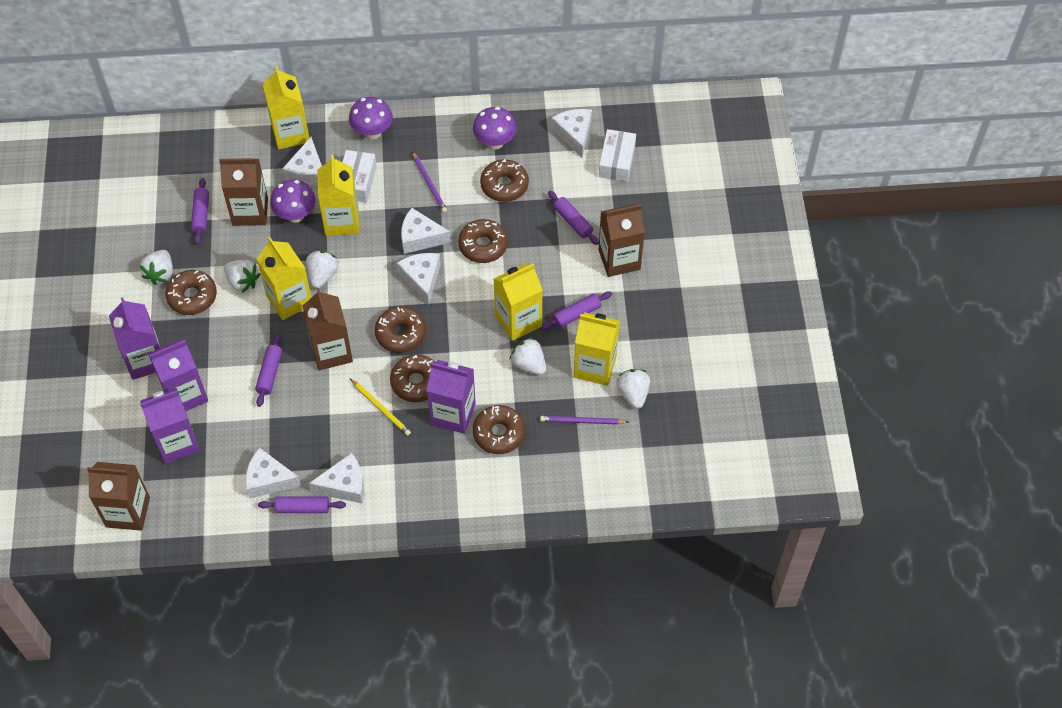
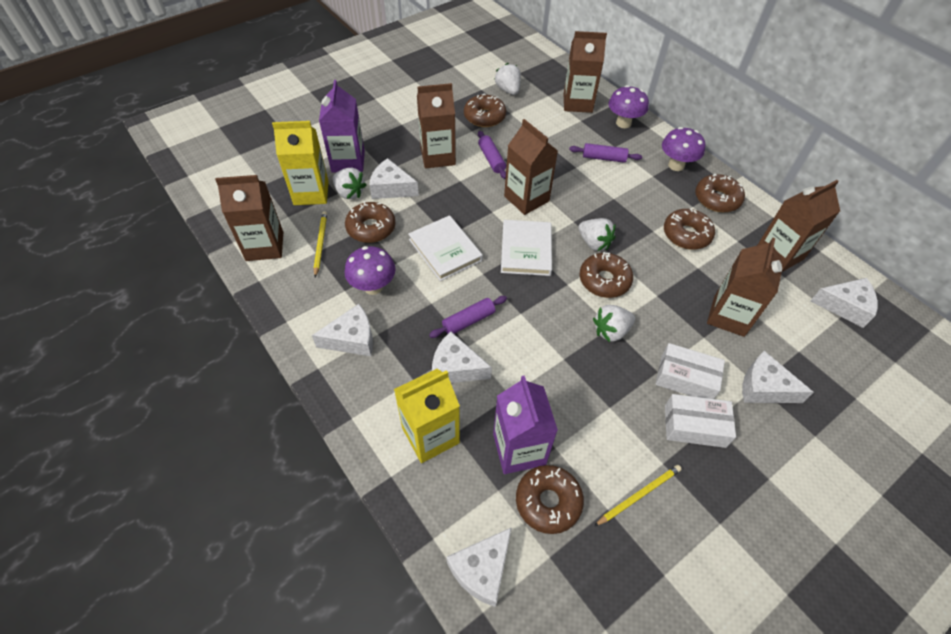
brown carton: [87,462,150,531] [219,158,268,226] [303,288,353,370] [599,204,645,277] = 4 -> [215,175,283,261] [417,83,456,168] [504,119,558,215] [564,31,607,113] [707,238,783,337] [757,180,840,272] = 6
purple carton: [109,297,161,380] [140,388,200,464] [148,339,208,411] [426,360,476,434] = 4 -> [319,80,365,173] [493,375,558,474] = 2
purple pencil: [412,151,447,213] [540,416,628,425] = 2 -> none = 0
purple rolling pin: [191,178,209,245] [255,333,282,407] [258,496,346,513] [541,292,612,330] [548,191,599,245] = 5 -> [429,296,507,338] [478,131,506,179] [569,143,642,163] = 3
white book: none = 0 -> [408,215,483,281] [501,220,552,276] = 2
white strawberry: [140,250,173,285] [224,260,260,293] [306,251,338,289] [510,337,546,375] [616,369,650,409] = 5 -> [333,168,367,199] [494,63,521,95] [578,218,616,251] [593,305,635,342] = 4
yellow carton: [257,237,312,320] [263,66,309,150] [317,155,359,236] [494,264,543,341] [574,312,620,386] = 5 -> [272,121,329,205] [394,369,460,463] = 2
yellow pencil: [350,379,411,436] = 1 -> [314,211,327,277] [594,465,682,526] = 2

